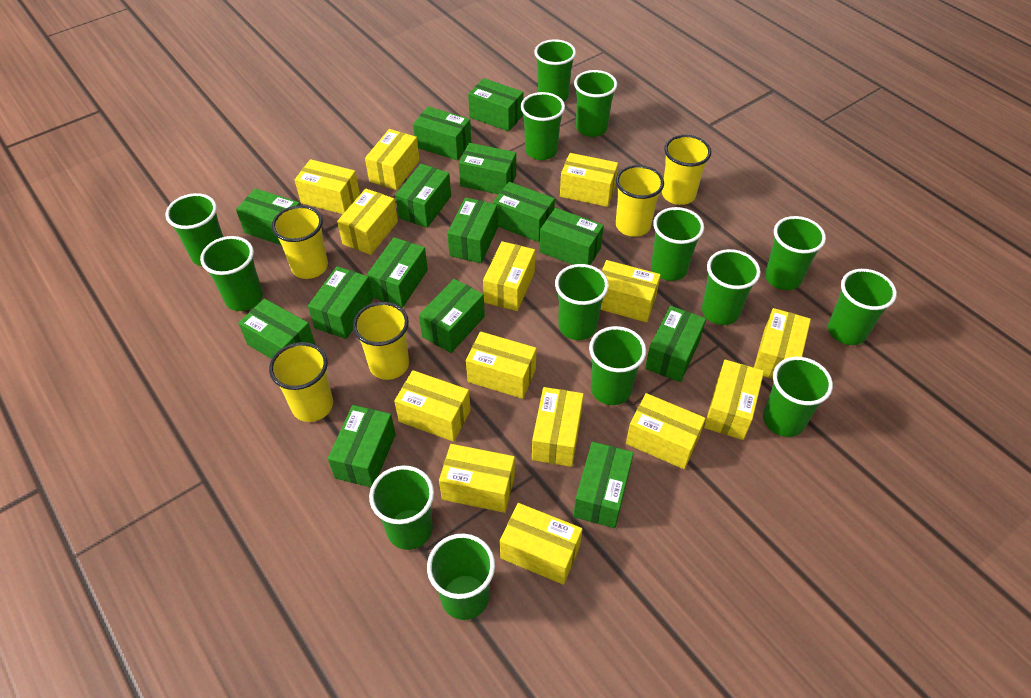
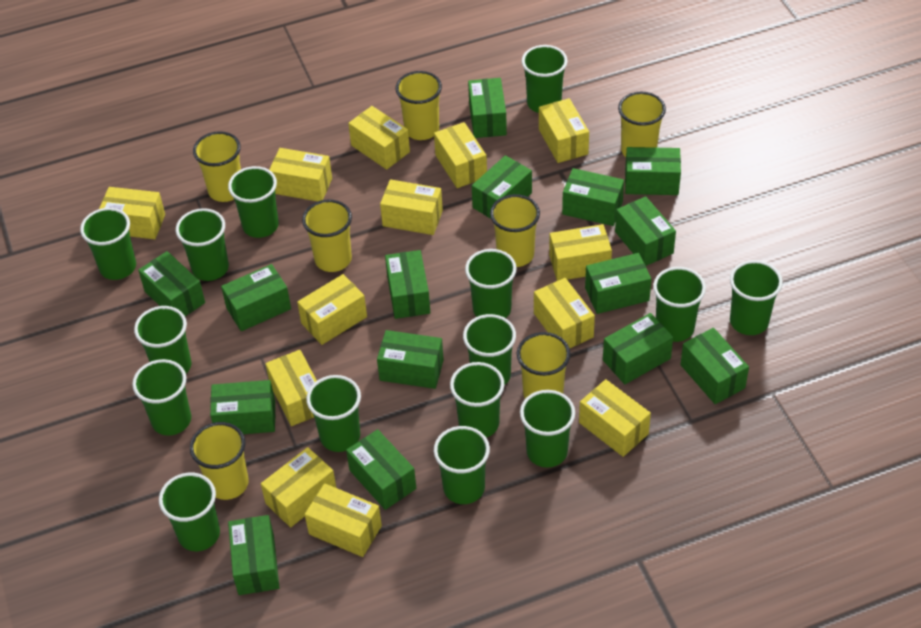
green cup: [165,193,223,266] [200,236,263,311] [369,465,434,550] [427,534,495,620] [521,92,565,160] [534,39,576,102] [555,264,609,340] [574,70,617,137] [589,326,646,405] [651,207,704,281] [702,249,761,325] [763,357,833,437] [765,216,826,290] [828,269,897,345] = 14 -> [80,208,136,280] [132,359,191,436] [134,306,191,374] [159,473,220,551] [176,208,229,281] [228,166,279,238] [306,375,361,452] [434,426,490,504] [450,362,504,438] [463,314,516,386] [465,249,517,318] [520,390,575,468] [522,45,568,113] [653,267,706,342] [730,260,783,335] = 15
yellow box: [295,159,360,214] [337,189,398,255] [365,129,420,190] [394,370,471,442] [439,444,515,513] [466,331,537,399] [483,241,535,311] [500,503,583,585] [532,387,584,467] [560,153,618,207] [601,260,661,322] [626,393,706,469] [704,360,764,440] [754,308,811,379] = 14 -> [99,187,165,239] [261,447,336,528] [265,350,317,426] [269,148,332,201] [297,274,367,345] [305,483,382,557] [348,106,410,170] [380,179,443,235] [434,122,487,188] [534,278,595,348] [539,98,589,163] [549,224,612,281] [579,379,651,457] = 13
yellow cup: [269,342,333,422] [272,205,328,279] [353,302,409,380] [616,165,664,237] [662,135,711,205] = 5 -> [190,422,249,500] [193,131,241,202] [302,199,352,272] [396,71,442,140] [490,194,540,267] [517,332,571,399] [618,92,666,157] = 7

